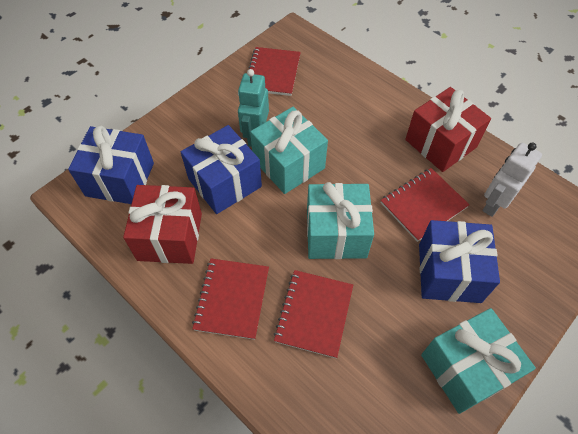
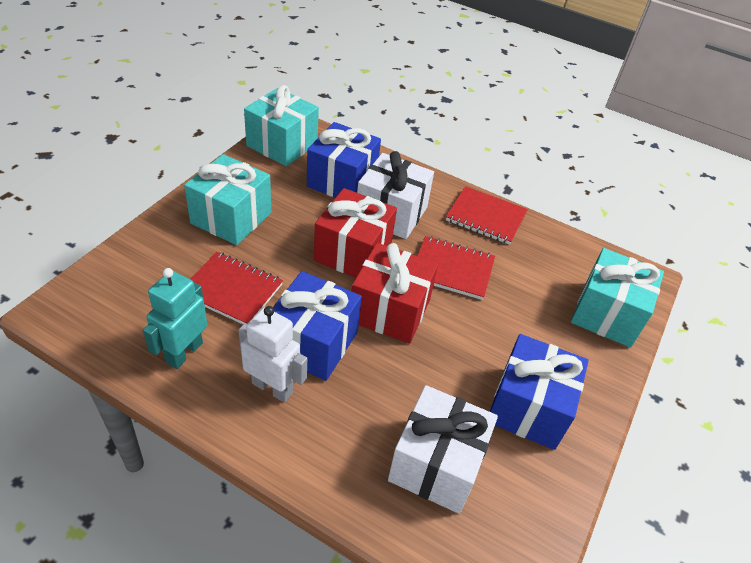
red notebook: [192,258,269,340] [249,47,301,96] [274,270,353,358] [381,168,470,242] = 4 -> [190,252,283,324] [417,236,495,300] [446,186,528,245] = 3
white gift: none = 0 -> [357,151,434,239] [388,385,498,514] = 2

